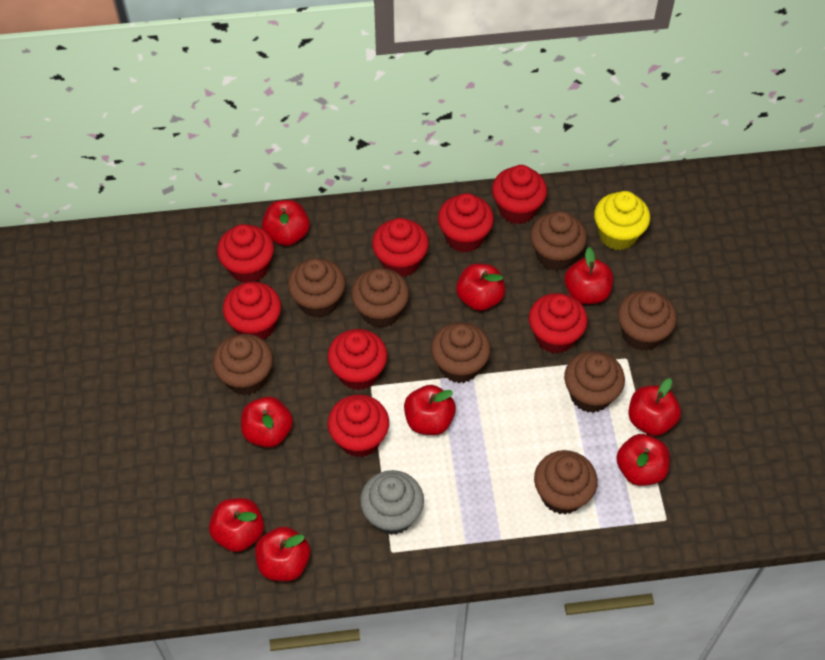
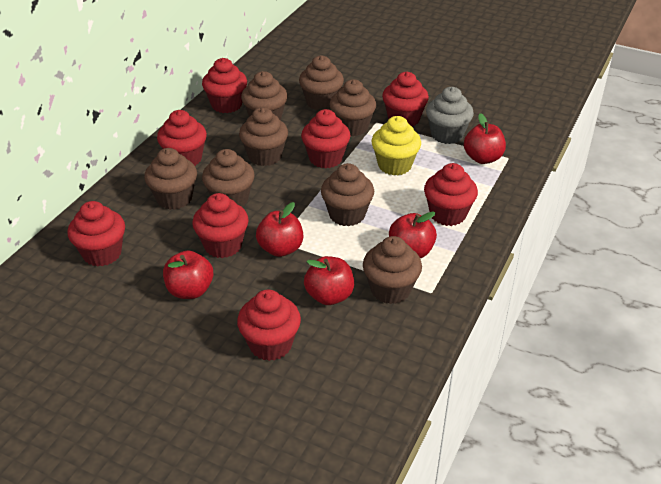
red apple: [209,498,264,552] [241,397,293,448] [255,527,310,581] [262,200,310,246] [404,385,456,435] [456,264,505,311] [564,247,613,304] [616,434,670,486] [628,378,681,436] = 9 -> [163,251,213,299] [256,202,303,257] [304,256,354,305] [389,212,437,258] [464,113,506,164] = 5

